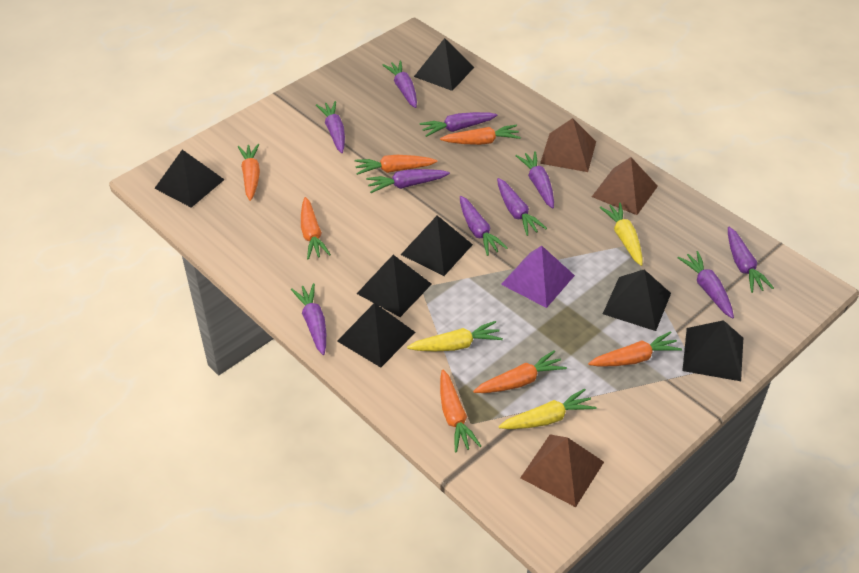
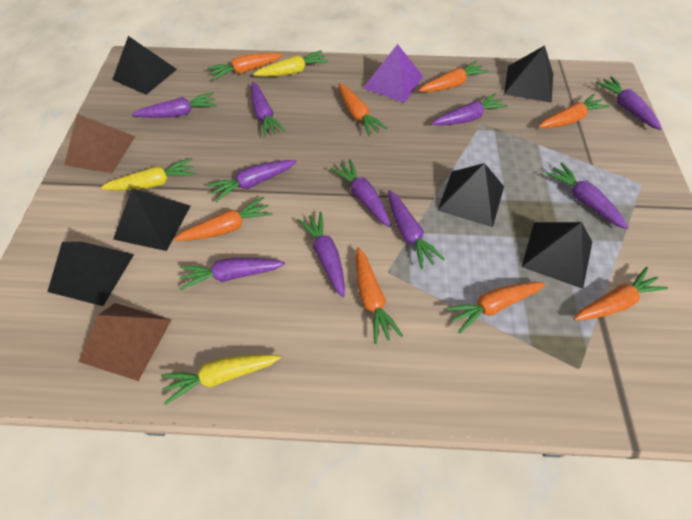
black pyramid: [154,150,225,208] [337,303,416,367] [357,255,432,317] [401,215,473,276] [414,38,474,91] [603,269,671,331] [682,320,743,381] = 7 -> [47,242,134,306] [112,36,177,95] [113,188,190,251] [437,163,504,227] [504,45,553,103] [521,222,592,289] = 6
brown pyramid: [520,435,604,507] [540,118,596,172] [592,157,658,215] = 3 -> [64,114,135,173] [78,303,171,381] = 2
orange carrot: [237,144,260,201] [301,197,331,260] [355,155,437,175] [440,125,521,145] [440,370,481,453] [473,350,567,393] [588,331,682,367] = 7 -> [174,197,272,241] [207,53,283,81] [338,83,388,137] [356,247,403,344] [419,61,489,92] [445,282,545,333] [538,94,609,128] [574,267,668,321] = 8

